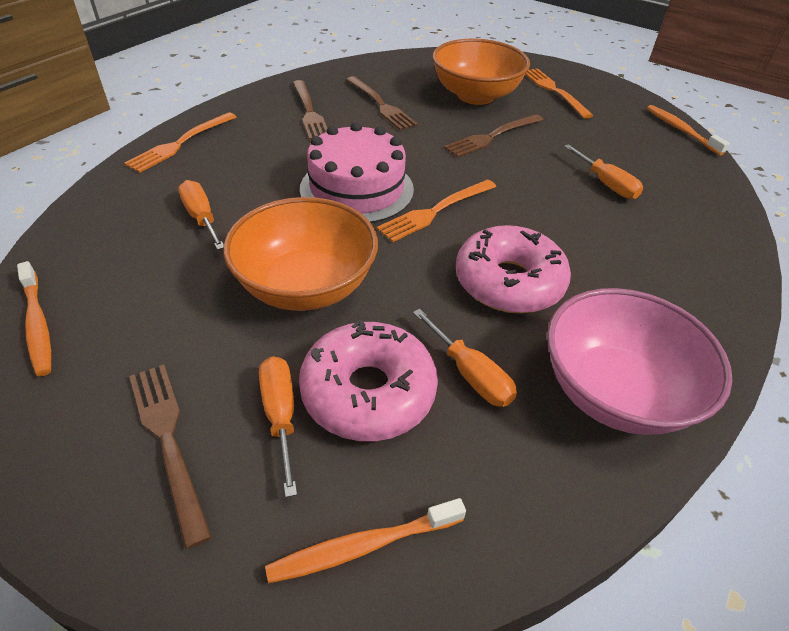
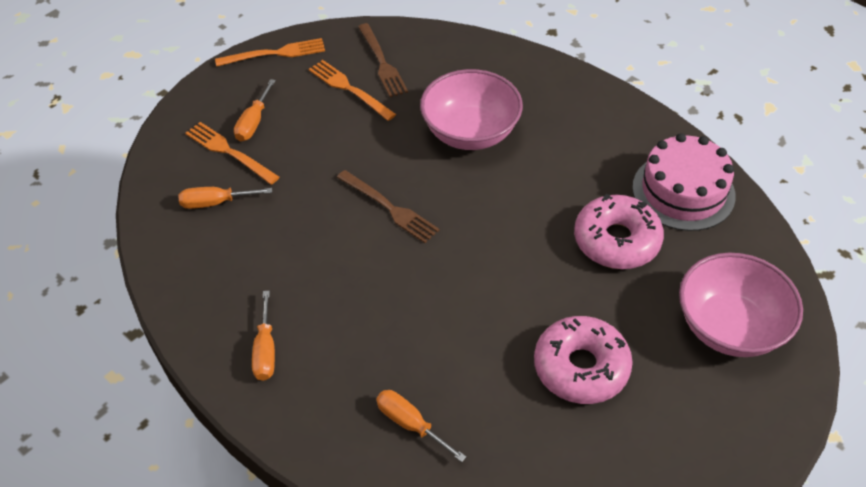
brown fork: [129,364,212,549] [293,80,327,140] [346,76,418,130] [444,114,543,157] = 4 -> [337,170,440,243] [358,23,408,97] = 2
orange bowl: [223,197,378,311] [432,39,530,105] = 2 -> none = 0
orange toothbrush: [17,261,51,376] [265,498,466,584] [647,105,730,156] = 3 -> none = 0
pink bowl: [547,288,733,435] = 1 -> [420,69,523,150] [679,253,803,357] = 2

